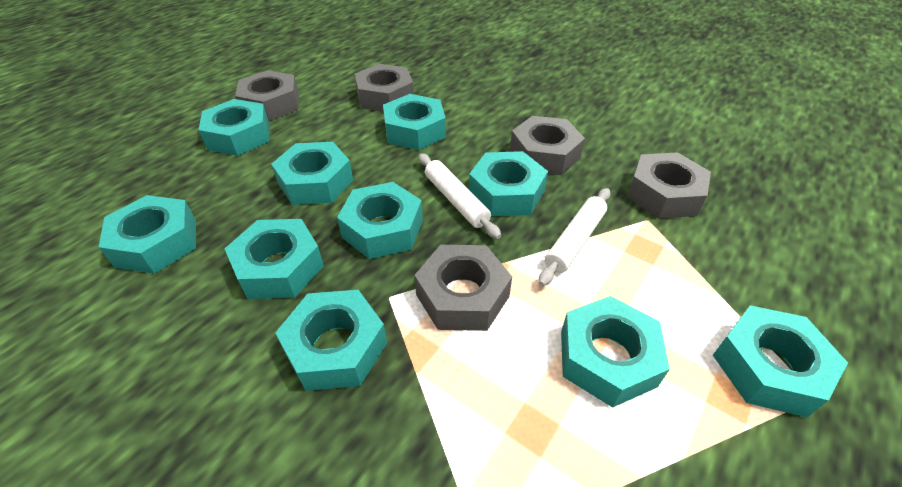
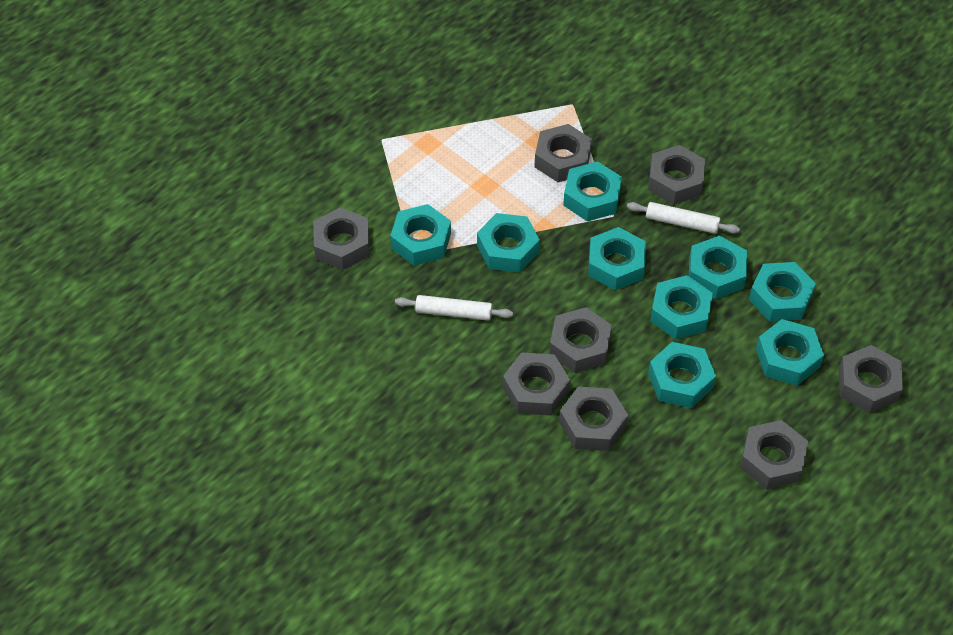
grey nut: [235,70,299,121] [355,64,414,112] [415,245,512,331] [510,116,585,175] [627,152,711,219] = 5 -> [313,207,370,270] [503,352,570,415] [534,124,592,182] [549,307,612,373] [559,387,628,451] [648,145,705,205] [740,420,808,489] [839,345,903,413] = 8
turquoise nut: [99,195,196,274] [199,99,270,156] [225,219,324,299] [271,142,353,205] [275,290,387,391] [337,182,423,259] [383,94,446,150] [469,151,548,216] [561,296,670,408] [713,305,848,417] = 10 -> [390,204,451,266] [477,213,540,272] [563,161,622,221] [588,227,646,290] [648,342,716,408] [650,275,713,339] [689,236,747,299] [749,262,816,322] [756,319,824,386] = 9

